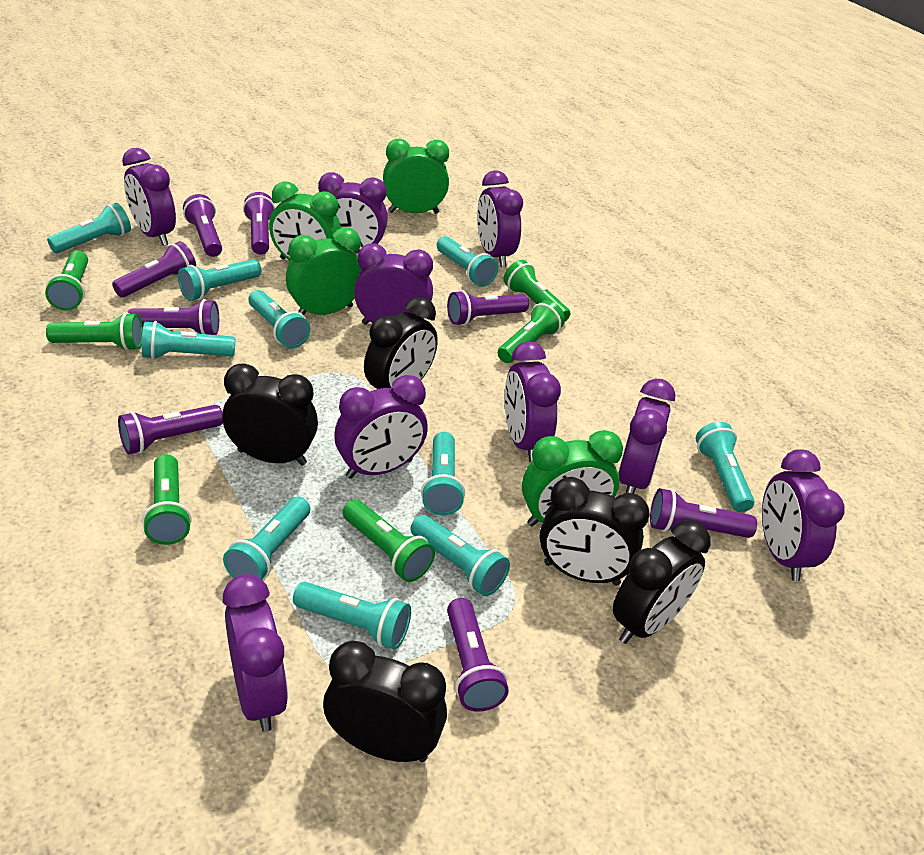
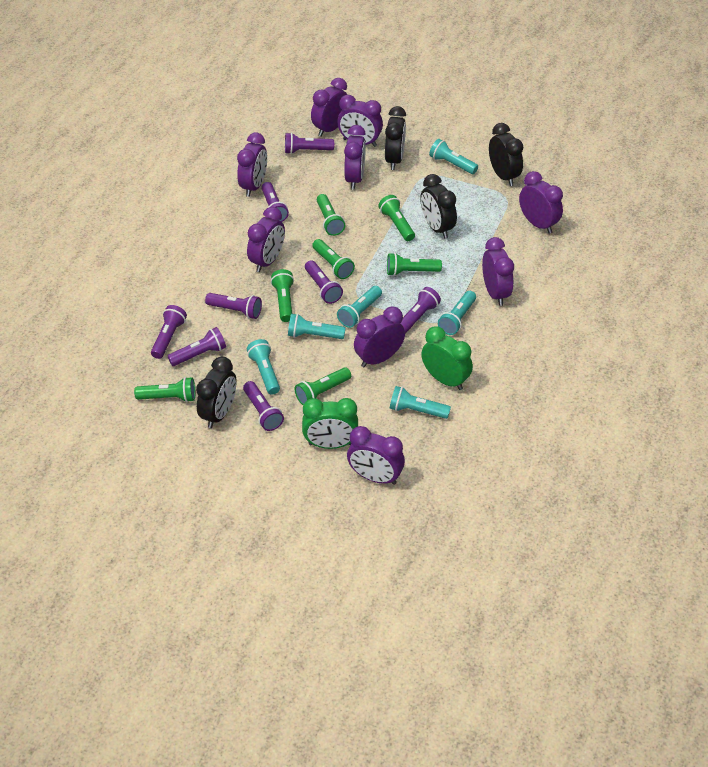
black clock: [222,363,318,466] [323,641,447,762] [364,297,438,389] [539,477,650,586] [612,520,711,644] = 5 -> [196,356,237,428] [385,106,406,170] [420,174,457,239] [489,123,523,186] = 4
green clock: [269,181,341,260] [286,227,362,315] [383,139,449,213] [522,430,623,527] = 4 -> [302,398,358,449] [421,326,473,390] = 2
green flashlight: [45,251,88,310] [46,312,143,351] [142,454,192,545] [343,499,435,582] [498,300,565,363] [503,260,570,322] = 6 -> [134,377,195,402] [271,269,294,322] [294,367,351,405] [312,239,355,279] [317,194,345,236] [378,195,415,241] [387,253,442,276] = 7
turquoise flashlight: [47,203,131,253] [142,321,235,360] [178,259,261,301] [223,497,310,579] [249,290,310,348] [293,582,411,650] [411,515,510,596] [421,432,465,515] [437,236,498,287] [696,422,754,512] = 10 -> [247,339,280,395] [288,314,345,339] [337,286,382,328] [390,386,451,419] [429,139,478,174] [438,291,476,335] = 6

